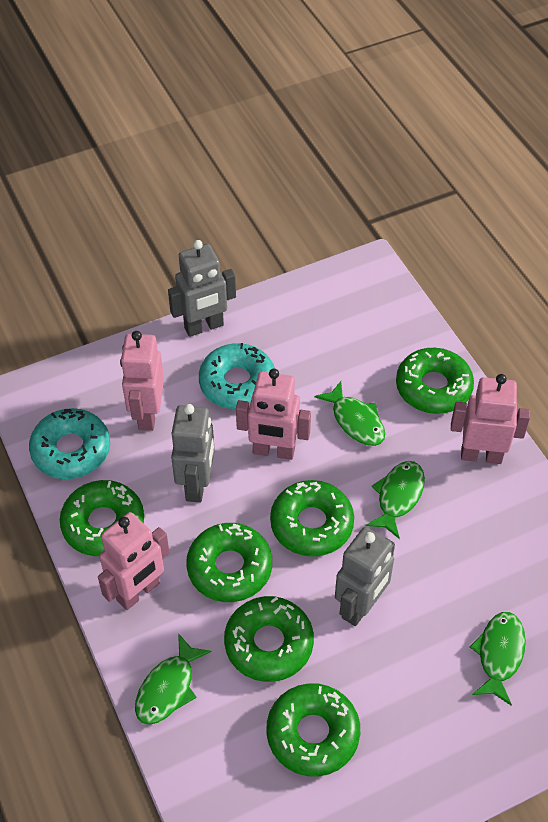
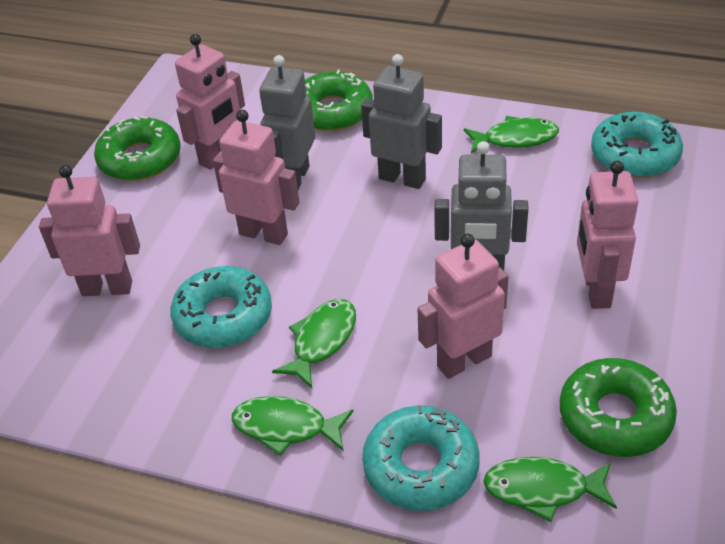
green donut: [60,480,144,556] [186,523,272,602] [224,596,314,682] [266,683,360,777] [270,480,354,557] [396,348,474,414] = 6 -> [94,116,181,181] [305,70,373,131] [560,358,677,457] = 3
pink robot: [98,512,170,610] [120,331,164,431] [236,369,311,460] [451,374,530,464] = 4 -> [39,165,140,296] [175,34,245,170] [213,110,299,245] [418,234,509,379] [577,161,638,309] = 5
turquoise donut: [29,408,110,479] [199,343,275,409] = 2 -> [170,266,272,348] [362,405,479,511] [591,112,683,178] = 3

